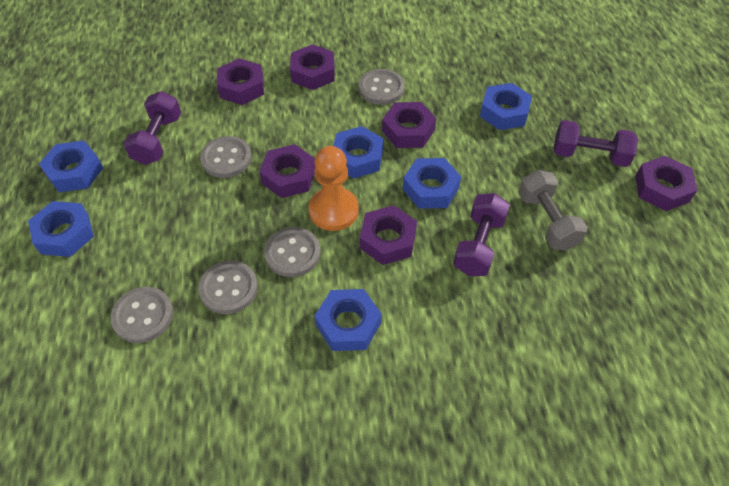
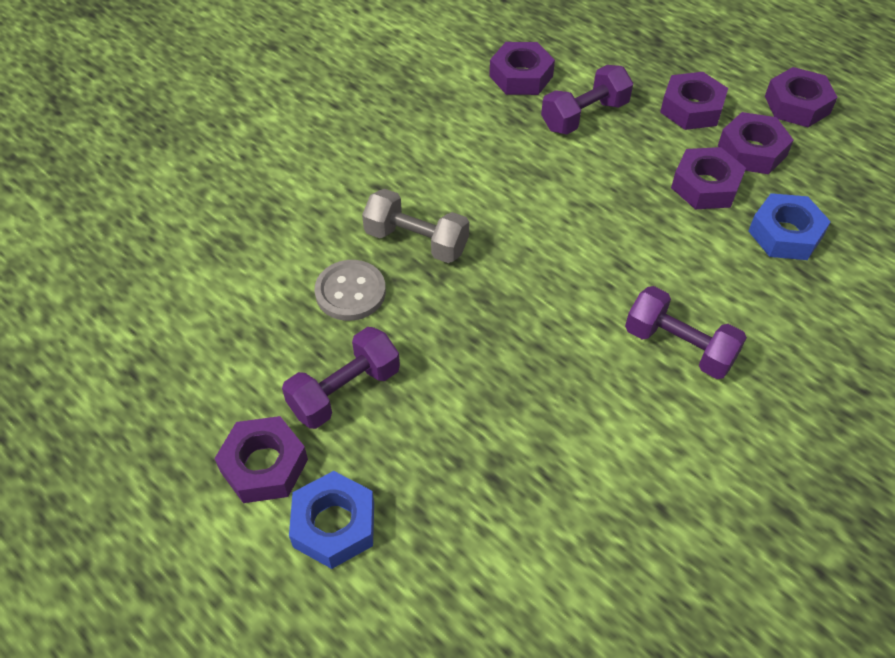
blue nut: [28,201,94,257] [39,140,103,192] [315,289,382,351] [333,126,384,179] [403,158,461,209] [480,83,532,130] = 6 -> [289,471,374,569] [748,193,831,260] = 2
grey button: [111,287,173,343] [199,260,258,314] [200,136,252,178] [264,227,320,277] [359,69,405,105] = 5 -> [315,260,386,321] = 1
orange pawn: [309,146,359,231] = 1 -> none = 0

